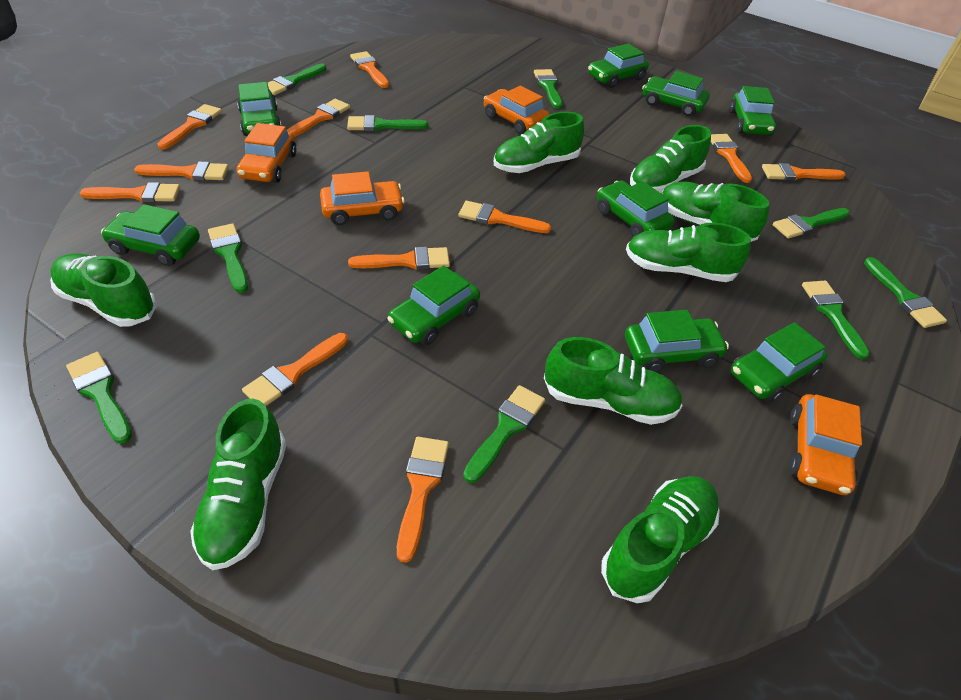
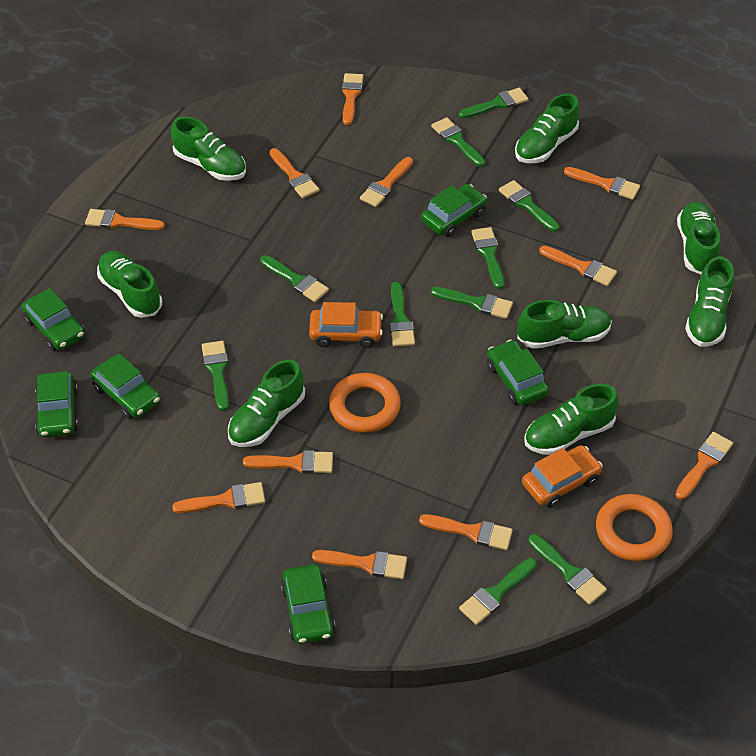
green brush: [66,352,132,444] [208,223,248,293] [268,64,327,95] [347,115,428,131] [463,385,545,483] [534,69,562,109] [773,208,850,239] [802,281,870,359] [864,257,947,328] = 9 -> [202,341,229,411] [260,255,329,302] [390,282,415,347] [431,117,485,167] [431,287,513,319] [459,88,529,118] [459,558,537,625] [471,227,504,289] [499,180,559,232] [528,534,607,605] = 10
green car: [101,204,200,266] [237,82,281,136] [387,265,480,345] [588,43,649,88] [597,181,674,237] [625,310,729,372] [642,71,710,116] [729,86,776,136] [731,322,827,403] = 9 -> [22,288,85,351] [35,371,78,437] [91,354,160,419] [281,564,336,644] [421,184,487,237] [487,340,549,405] = 6
orange car: [236,123,297,183] [320,171,405,225] [484,86,549,135] [789,394,862,495] = 4 -> [309,302,383,348] [522,445,603,508] = 2
orange ring: none = 0 -> [329,373,401,433] [596,494,673,561] = 2

